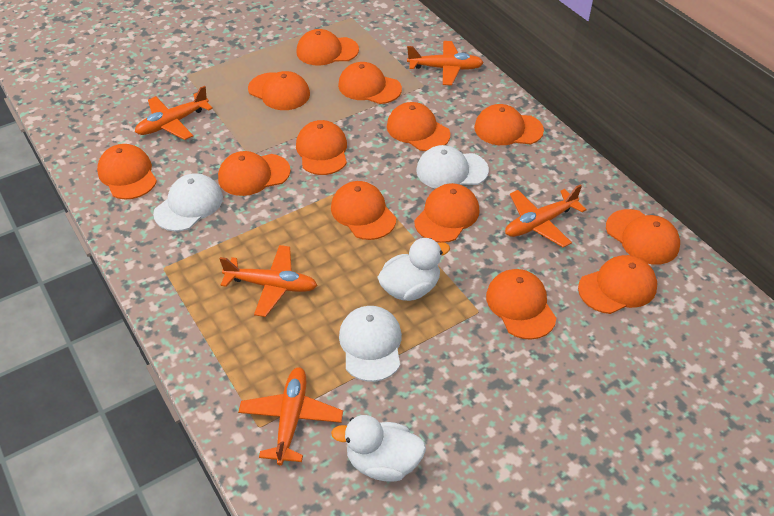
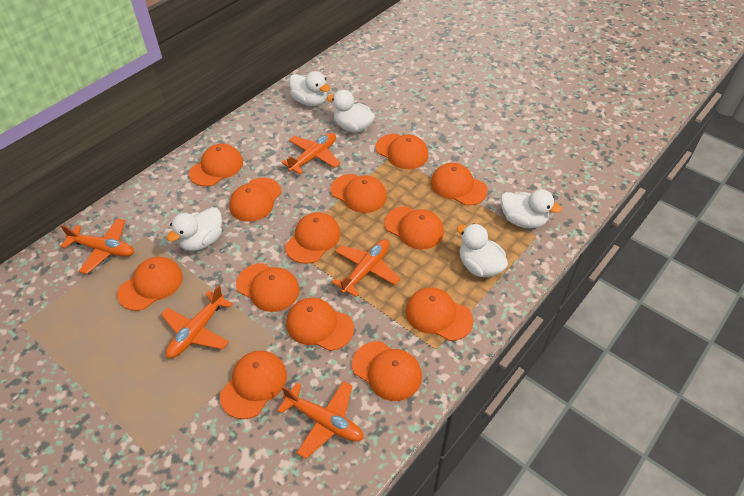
white cap: [153,173,223,231] [339,306,402,382] [416,145,489,189] = 3 -> none = 0
white duck: [331,415,426,482] [377,238,450,301] = 2 -> [167,207,222,251] [289,71,331,106] [327,90,375,133] [457,223,508,277] [501,189,562,228] = 5

